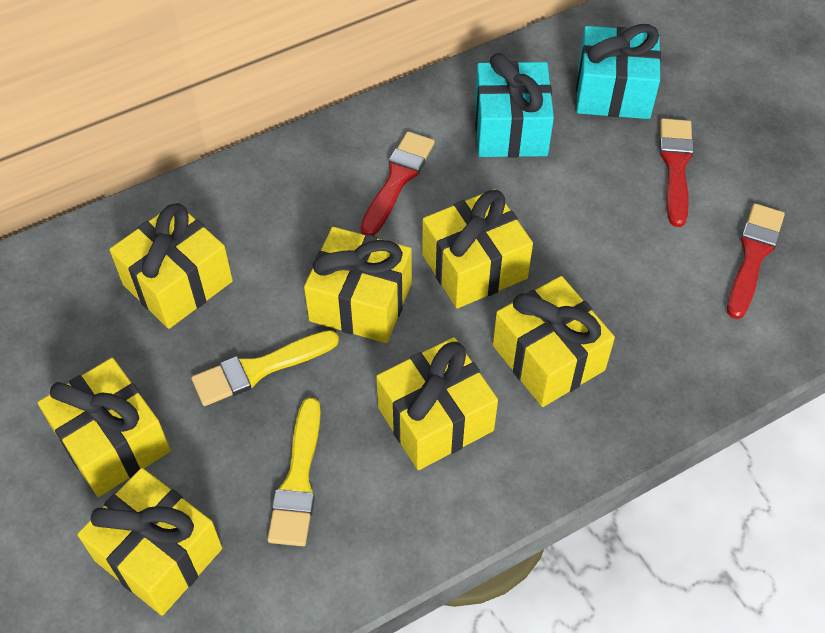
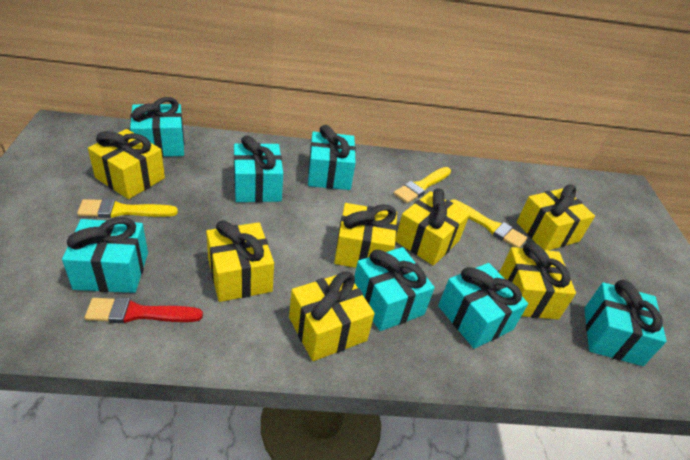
red brush: [360,131,435,236] [659,118,694,227] [727,203,785,319] = 3 -> [85,297,203,323] = 1
turquoise gift: [475,53,554,157] [576,24,661,119] = 2 -> [62,217,148,293] [130,97,184,157] [234,135,283,202] [308,125,356,190] [354,247,435,331] [438,263,528,349] [584,280,667,366] = 7
yellow brush: [191,330,339,406] [267,398,321,546] = 2 -> [77,198,178,218] [394,167,451,203] [451,200,527,248] = 3

